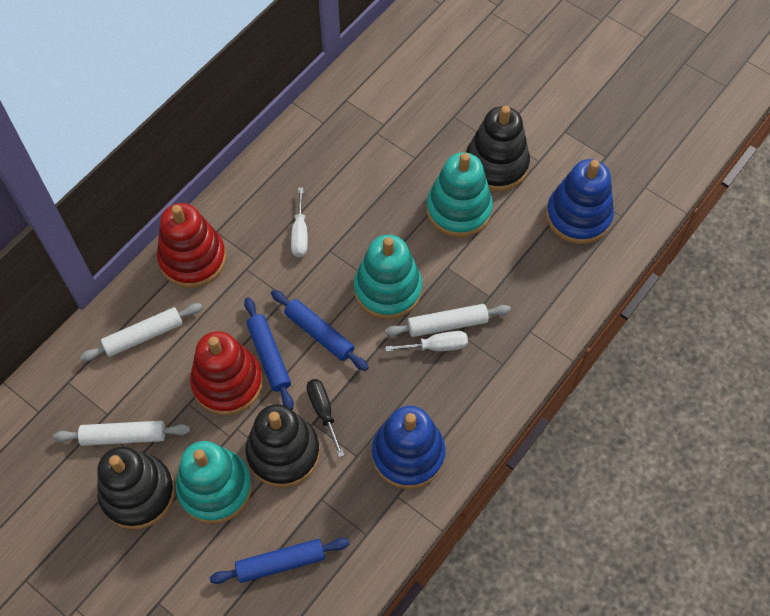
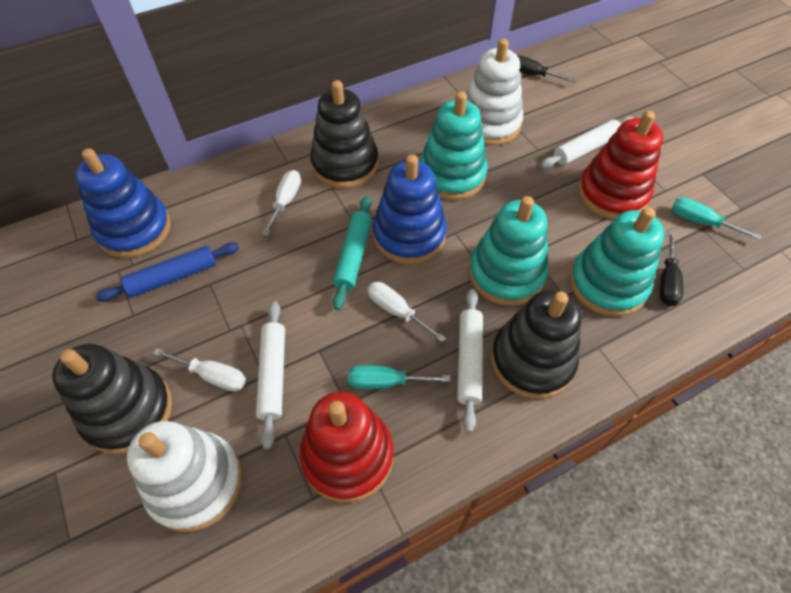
black screwdriver: [306,379,344,457] = 1 -> [517,55,577,83] [660,231,683,306] = 2
blue rolling pin: [210,538,349,584] [244,297,294,410] [271,290,369,371] = 3 -> [96,243,239,301] = 1
turquoise rolling pin: none = 0 -> [333,196,372,310] = 1
turquoise screwdriver: none = 0 -> [348,365,450,389] [672,198,761,240] = 2
white screwdriver: [291,187,308,257] [385,331,468,352] = 2 -> [153,348,246,392] [262,170,301,236] [367,282,446,342] = 3
white stacking toy: none = 0 -> [127,421,243,532] [466,39,523,146] = 2

